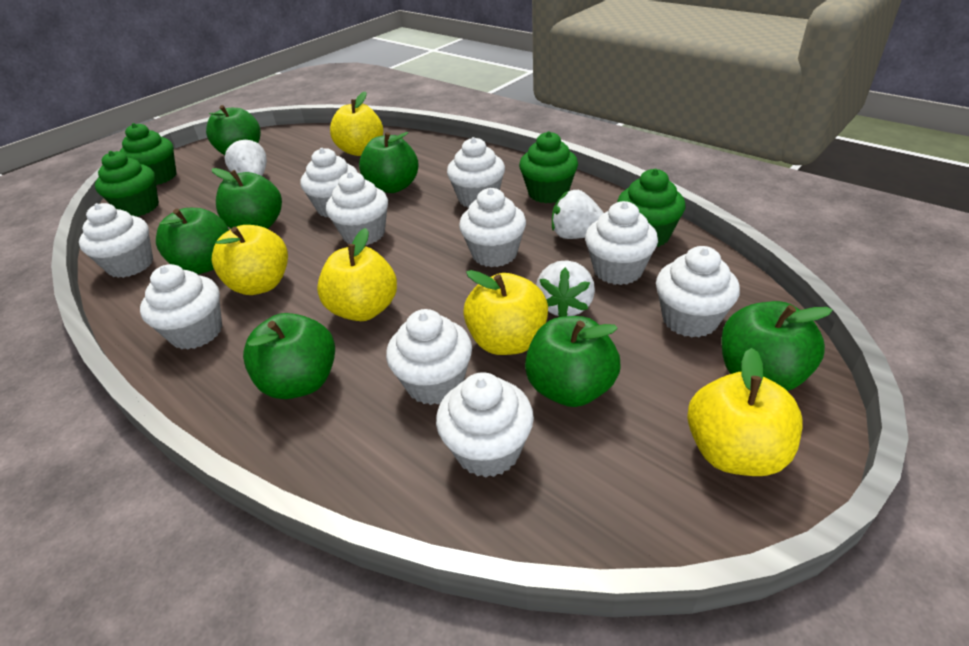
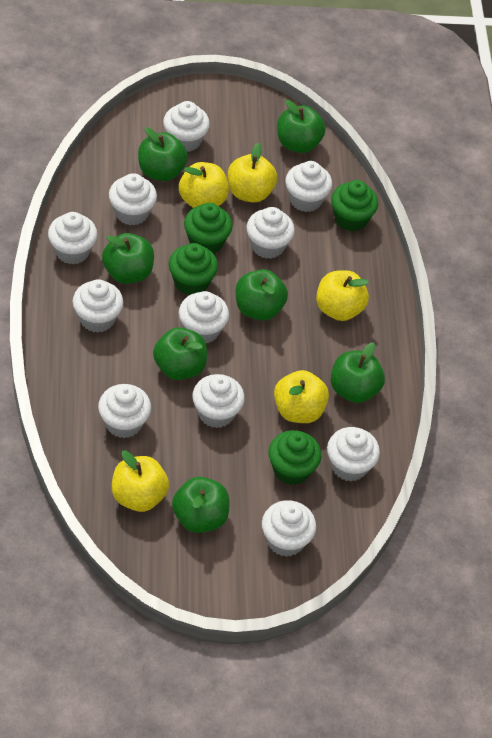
white cupcake: [79,203,153,278] [140,264,222,350] [300,148,358,218] [326,172,388,245] [386,309,472,405] [436,372,534,478] [447,137,505,208] [459,188,526,267] [585,201,658,285] [656,246,740,338] = 10 -> [48,212,97,265] [73,279,123,333] [98,384,151,438] [109,173,157,225] [163,101,210,152] [179,291,229,343] [192,374,245,428] [246,207,295,259] [262,500,316,557] [285,161,332,212] [327,427,380,481] = 11
white strawberry: [224,138,267,176] [536,260,595,317] [552,190,604,239] = 3 -> none = 0

